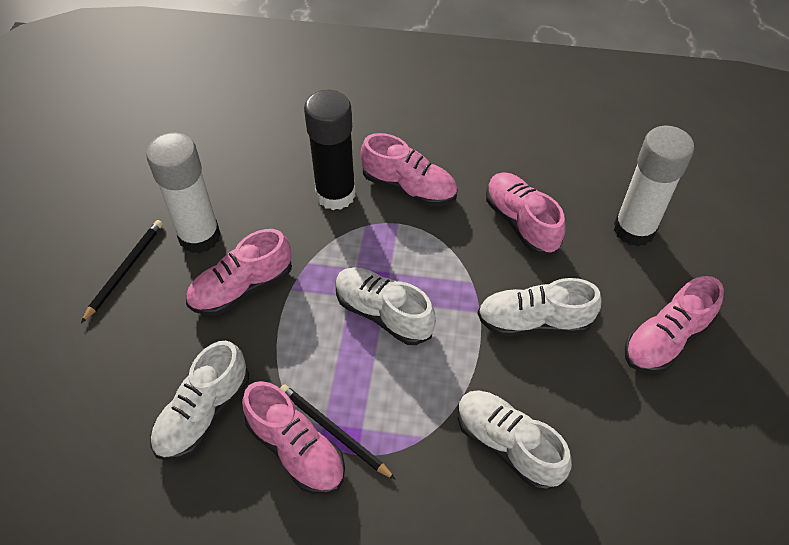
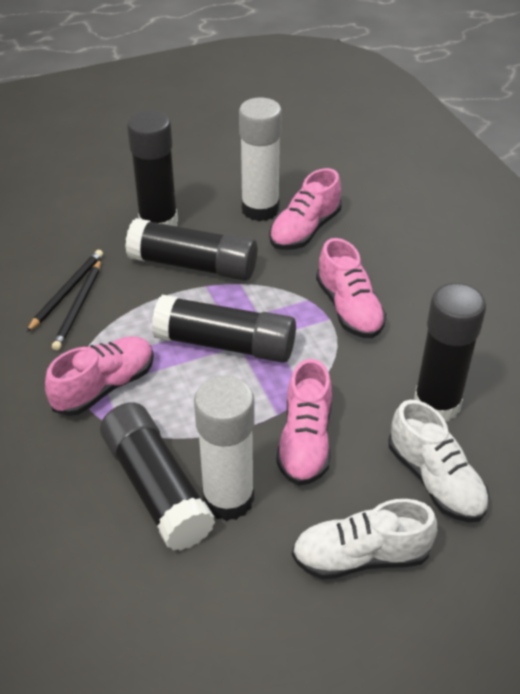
black glue stick: [304,90,356,210] = 1 -> [100,402,215,551] [125,218,257,281] [127,110,178,226] [152,295,296,363] [414,283,486,422] = 5
pink shoe: [186,229,292,315] [242,381,345,495] [360,133,458,206] [486,172,566,255] [625,276,724,373] = 5 -> [45,336,154,416] [269,168,341,250] [276,359,332,486] [316,238,386,338] = 4
white shoe: [150,341,249,461] [336,267,436,345] [458,390,572,491] [477,278,602,336] = 4 -> [292,499,437,579] [388,400,489,522] = 2

